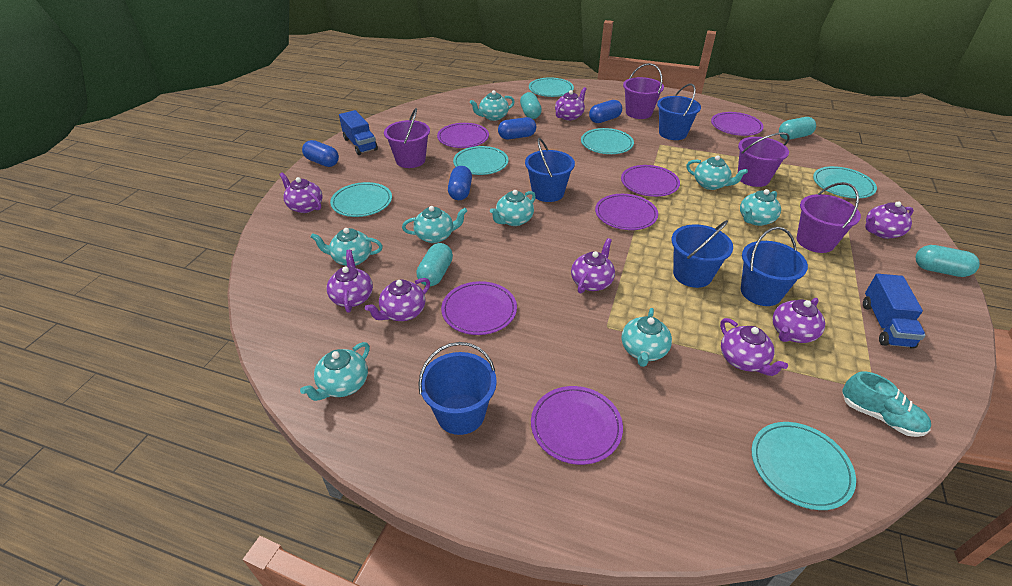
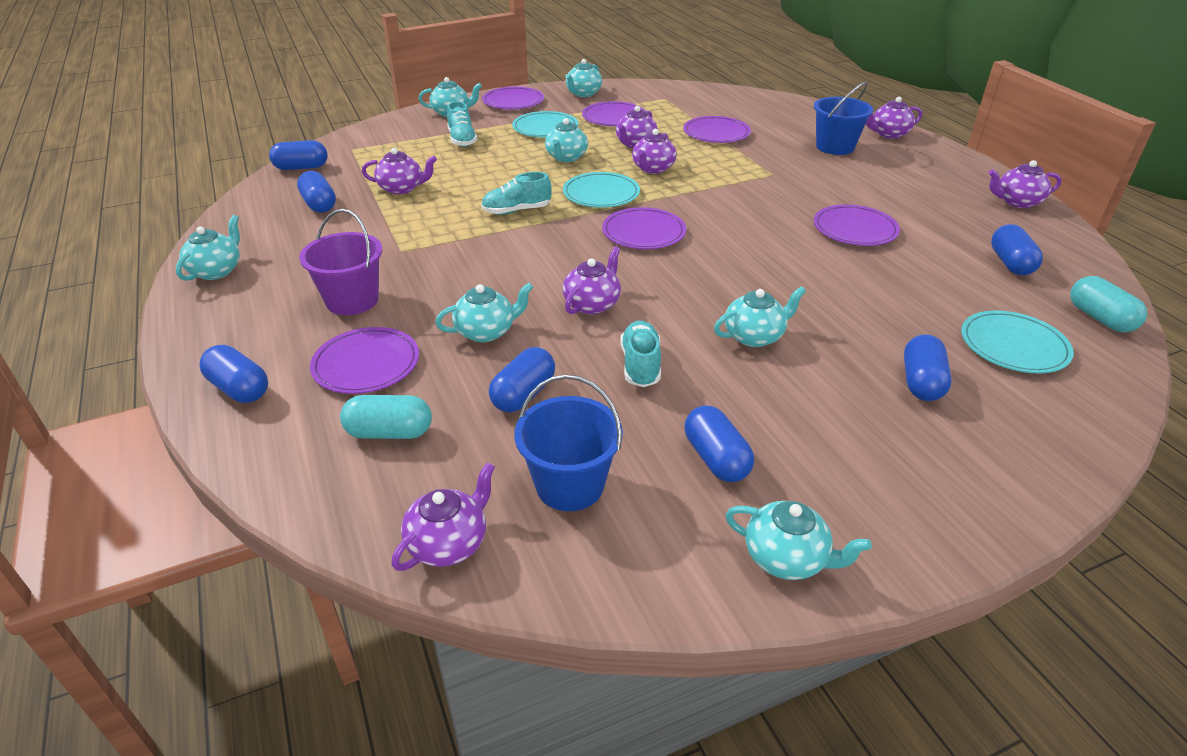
blue bucket: [418,342,497,435] [525,138,575,202] [657,84,701,140] [672,220,733,288] [741,227,808,306] = 5 -> [514,374,623,511] [814,82,873,155] = 2
blue capsule: [302,140,339,167] [448,166,472,200] [498,117,536,139] [589,100,622,123] = 4 -> [200,345,268,403] [269,140,328,170] [297,171,336,213] [489,347,555,412] [685,405,754,482] [904,334,952,401] [991,224,1043,275] = 7
blue truck: [339,110,378,155] [863,274,926,349] = 2 -> none = 0
purple bucket: [384,108,430,168] [623,63,664,119] [738,132,790,187] [796,182,861,253] = 4 -> [299,209,382,315] = 1
purple teapot: [279,172,323,213] [326,250,373,313] [365,278,430,321] [555,87,587,121] [571,238,615,294] [720,318,788,376] [772,298,825,343] [865,201,914,239] = 8 -> [362,148,437,195] [391,462,495,571] [562,246,621,314] [616,106,658,148] [632,129,677,174] [866,97,922,139] [989,160,1062,208] = 7
turquoise capsule: [416,243,453,286] [520,92,542,119] [779,117,816,140] [916,245,980,277] = 4 -> [340,395,432,439] [1070,276,1147,332] = 2
turquoise plate: [330,182,392,217] [453,146,509,175] [529,77,574,97] [581,128,634,154] [752,422,856,510] [813,166,877,198] = 6 -> [512,111,578,137] [563,172,640,208] [961,310,1074,373] = 3
turquoise shoe: [842,371,931,437] = 1 -> [447,101,477,147] [481,172,552,215] [620,321,661,387] = 3
turquoise teapot: [300,342,370,401] [311,228,383,266] [402,206,467,243] [470,90,515,121] [490,190,536,226] [621,308,672,367] [686,155,748,190] [740,189,781,226] = 8 -> [176,215,240,281] [419,77,482,117] [435,283,533,342] [545,118,588,162] [565,59,602,97] [714,286,806,347] [725,501,872,580] = 7

